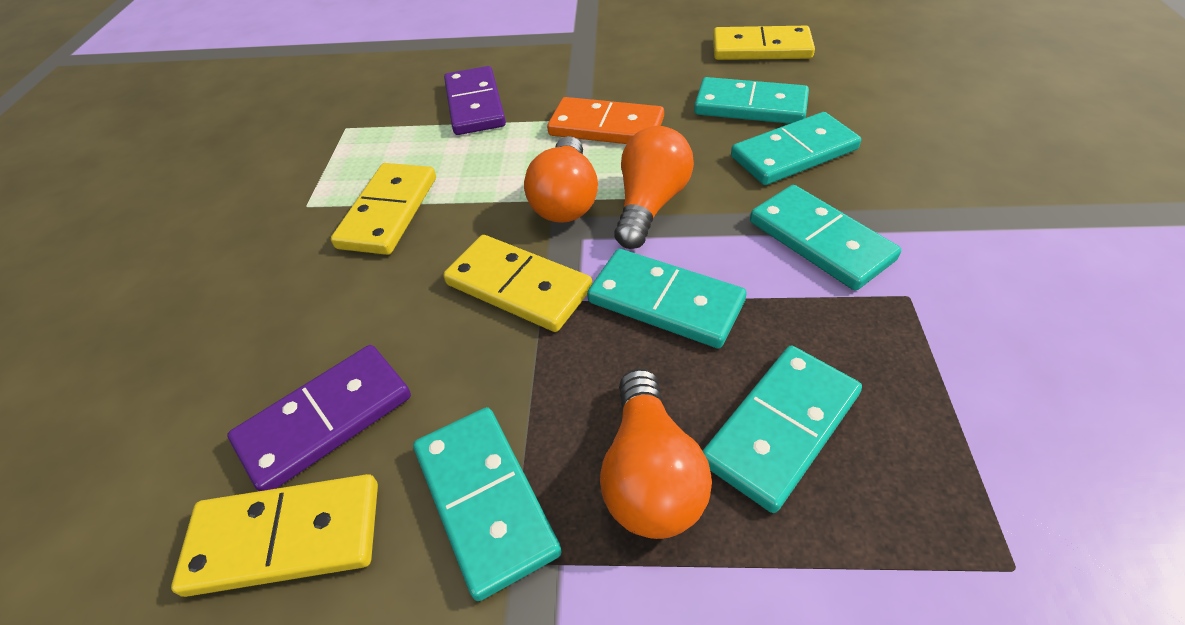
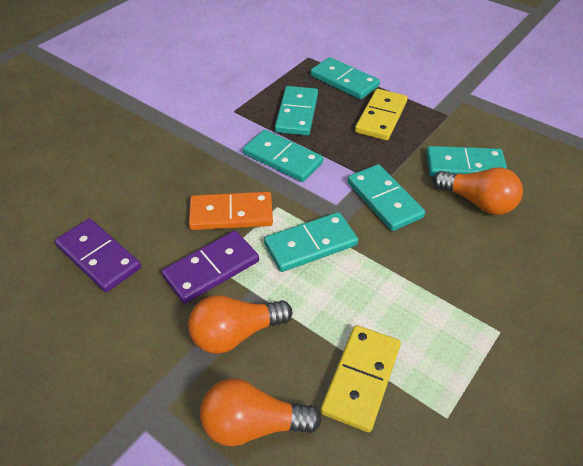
yellow domino: [171,474,378,597] [331,163,436,255] [443,235,592,332] [713,26,815,60] = 4 -> [321,325,401,433] [355,89,408,140] = 2

